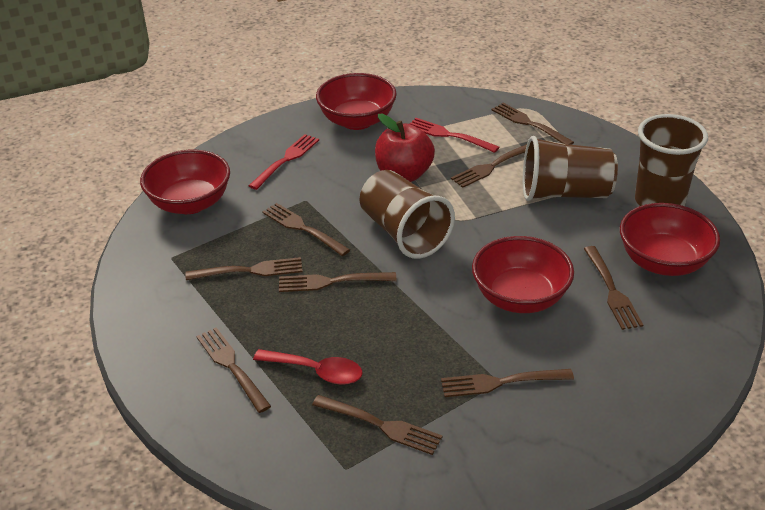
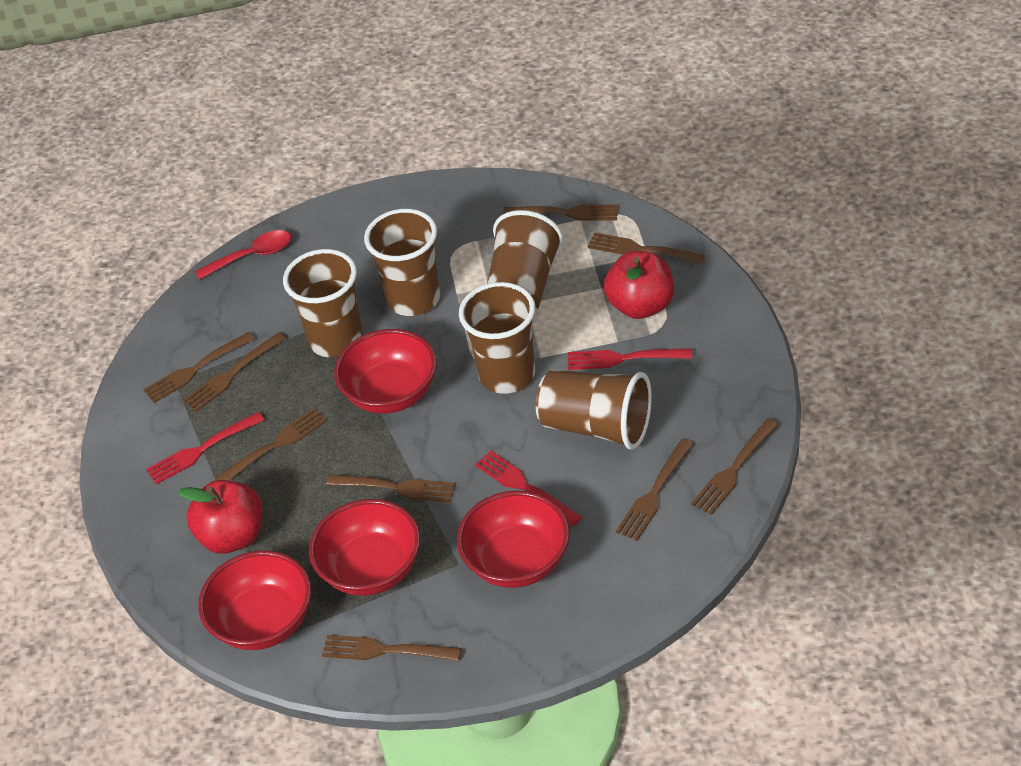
brown cup: [359,170,455,259] [523,136,618,201] [635,114,708,206] = 3 -> [283,249,363,357] [364,209,440,316] [459,282,535,394] [487,210,563,313] [536,369,652,450] = 5
red apple: [375,114,435,182] = 1 -> [178,480,262,554] [604,251,674,319] = 2
red fork: [249,134,319,190] [409,118,499,153] = 2 -> [146,412,264,484] [475,450,582,526] [568,348,692,370] = 3

